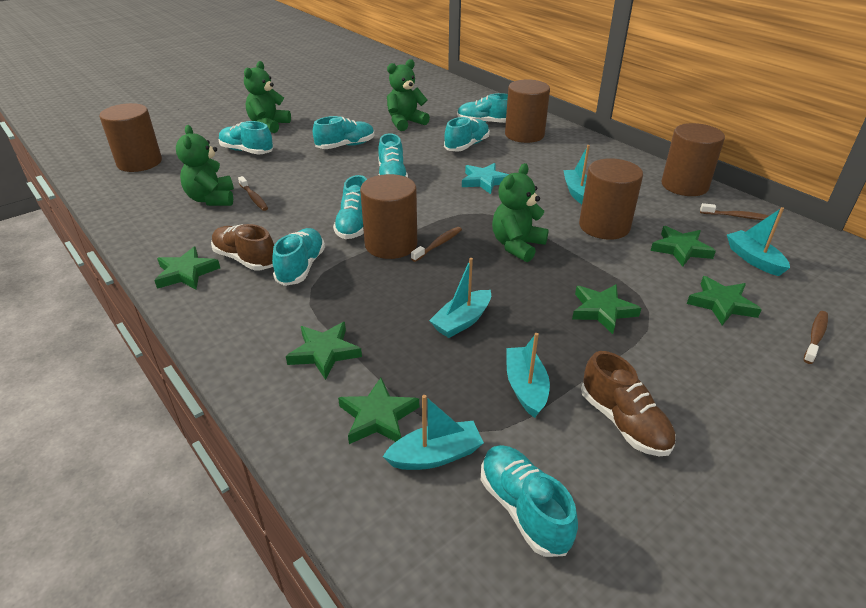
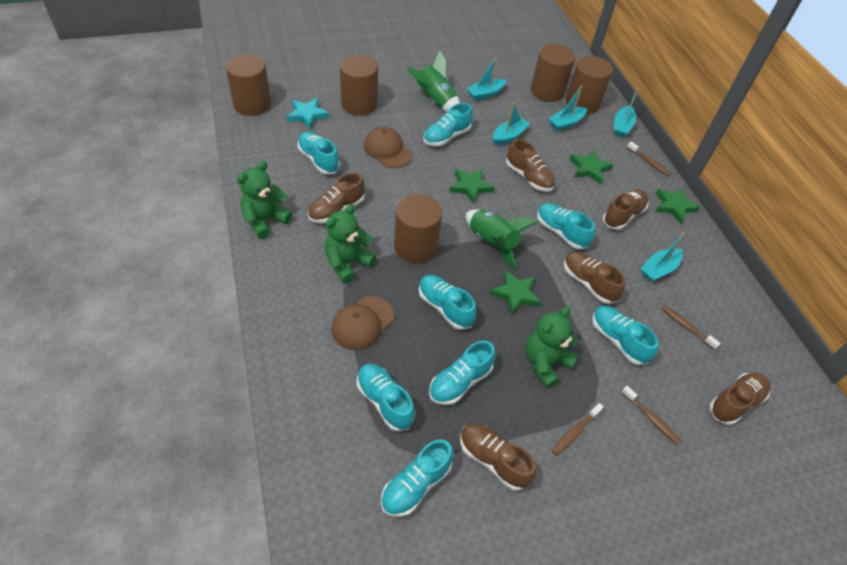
brown cap: none = 0 -> [331,296,394,350] [364,127,412,168] = 2
brown shoe: [211,224,274,270] [581,351,676,456] = 2 -> [308,173,365,223] [460,423,536,491] [506,139,555,192] [564,252,625,304] [603,189,649,230] [709,372,771,425] = 6
green rocket: none = 0 -> [407,51,460,113] [466,210,538,269] = 2
green star: [154,247,220,289] [286,322,362,380] [338,378,419,444] [572,284,641,334] [651,226,716,267] [687,276,762,325] = 6 -> [449,169,495,204] [489,270,541,316] [569,150,614,184] [655,188,701,224] = 4
green teddy bear: [176,125,234,206] [244,61,291,133] [387,59,430,131] [492,163,549,262] = 4 -> [237,161,292,239] [325,204,376,284] [526,306,578,388] = 3

